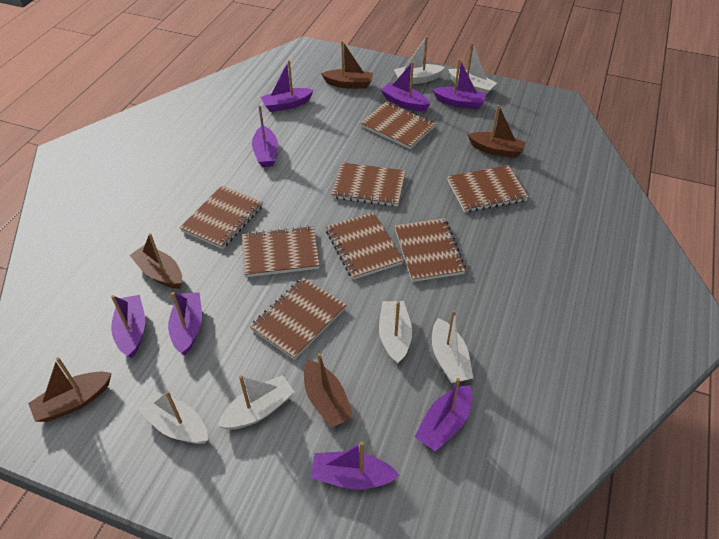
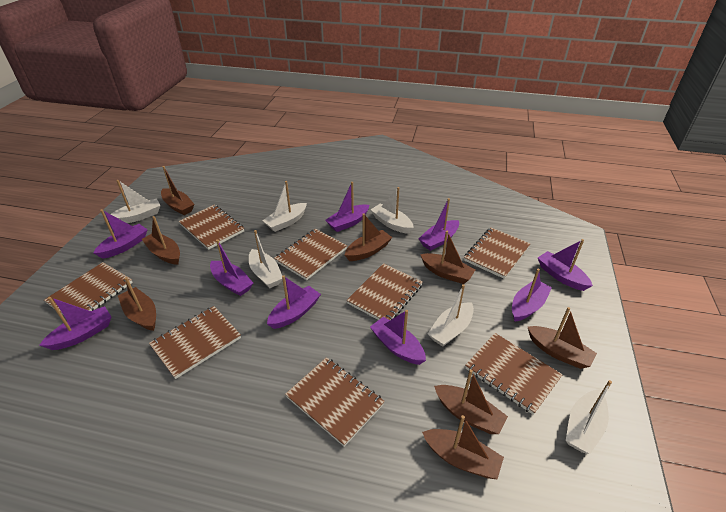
brown boat: [28,357,112,422] [130,233,182,289] [304,353,353,428] [321,41,373,89] [467,105,526,158] = 5 -> [118,277,156,331] [142,216,180,265] [161,166,194,215] [345,213,392,261] [420,231,475,284] [422,415,504,479] [434,369,508,434] [528,307,597,369] = 8
purple boat: [111,295,145,358] [168,292,202,355] [252,105,278,167] [261,60,314,112] [310,442,400,489] [381,62,430,111] [415,378,473,451] [432,59,486,109] = 8 -> [39,297,111,350] [93,209,148,259] [210,239,253,296] [267,276,321,329] [325,182,369,232] [370,310,426,365] [419,198,459,251] [512,269,552,322] [538,239,593,291] = 9

